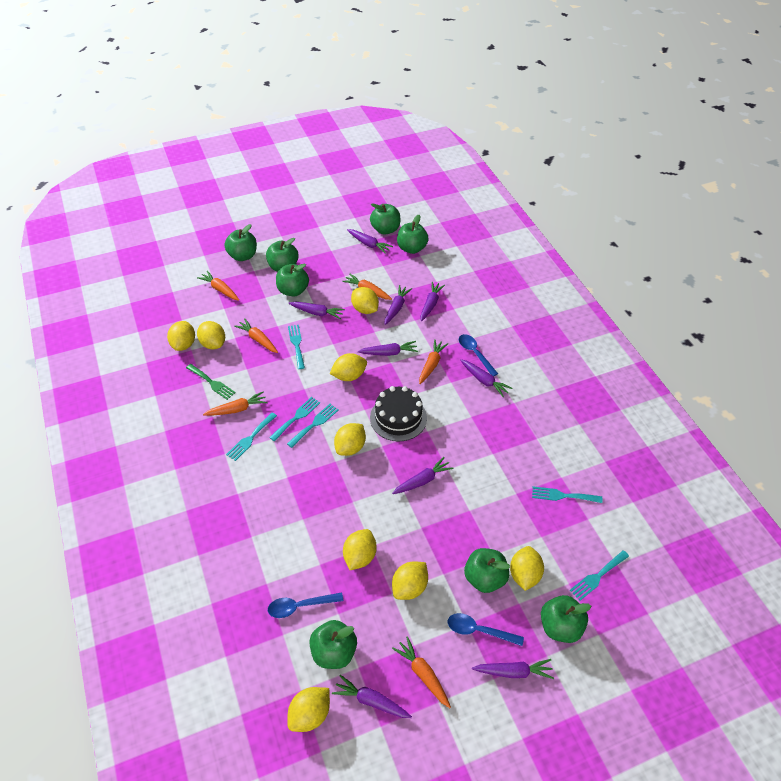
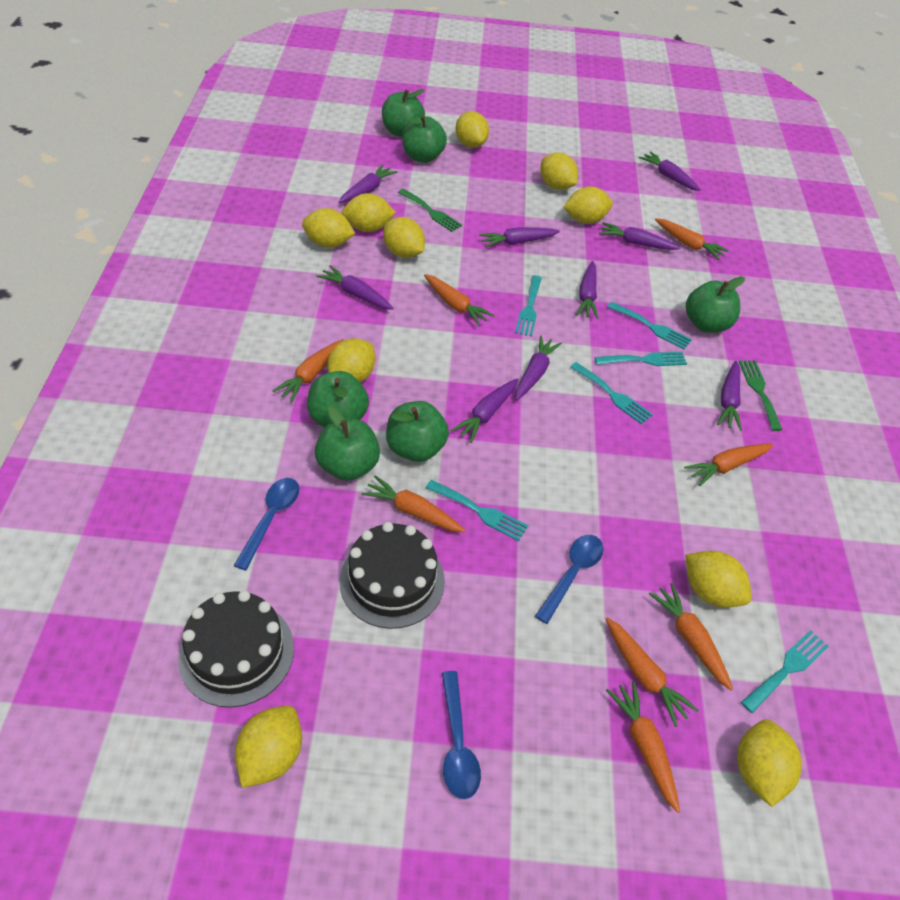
black cake: [370,386,427,441] = 1 -> [178,590,294,707] [340,522,445,629] = 2
green apple: [224,224,257,261] [266,238,299,272] [276,264,309,296] [309,620,357,669] [370,203,400,234] [397,215,429,254] [464,548,510,593] [541,595,591,643] = 8 -> [307,371,369,427] [315,405,380,481] [382,89,425,137] [386,401,449,462] [402,115,447,163] [686,276,745,333] = 6
green fork: [186,364,236,400] = 1 -> [398,189,462,232] [739,360,783,431] = 2
orange carrot: [197,271,239,301] [203,392,267,416] [234,318,278,353] [342,274,392,300] [392,636,451,708] [419,340,448,384] = 6 -> [272,339,344,402] [362,475,466,532] [424,274,494,326] [606,617,699,727] [606,681,680,813] [649,583,733,690] [655,218,729,260] [684,444,773,486] = 8
yellow lemon: [167,321,195,351] [197,321,225,349] [287,687,330,732] [330,353,367,381] [334,423,366,456] [343,529,377,570] [351,287,379,314] [392,562,428,600] [510,546,544,591] = 9 -> [235,705,302,788] [302,208,356,248] [327,338,375,382] [342,193,396,232] [383,217,425,258] [455,111,489,148] [540,152,578,190] [564,186,613,224] [685,551,752,608] [737,719,802,807] = 10

